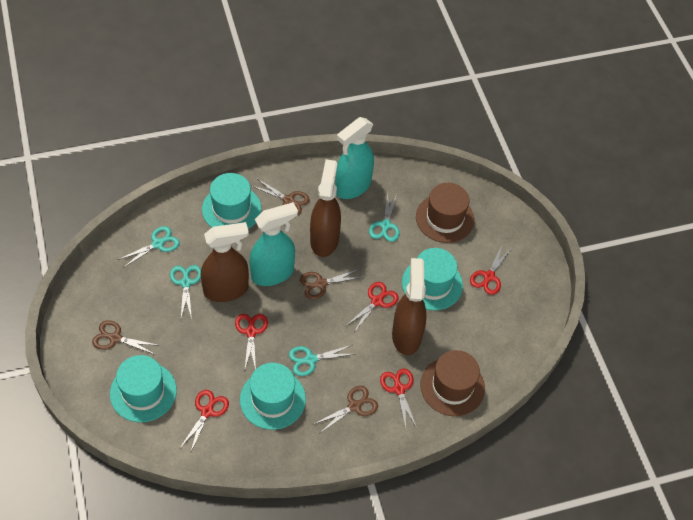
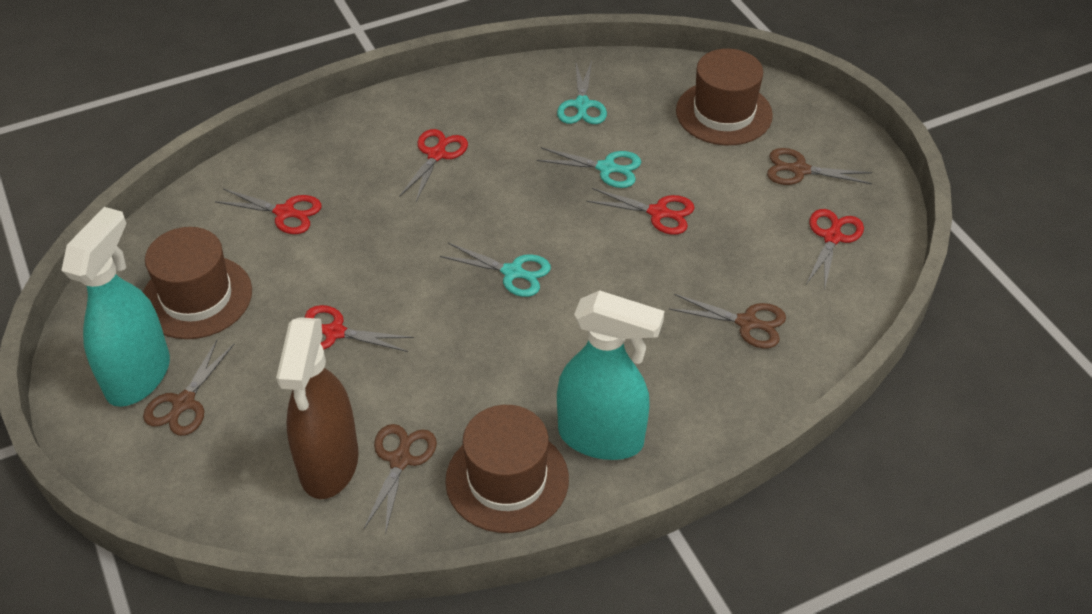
brown hat: [416,183,474,243] [420,350,485,416] = 2 -> [143,227,252,339] [445,405,569,533] [676,49,773,145] = 3
brown spray bottle: [201,222,249,302] [310,159,341,257] [392,258,427,355] = 3 -> [276,317,359,499] = 1
turquoise hat: [110,355,177,422] [202,173,261,229] [240,363,306,430] [402,248,463,310] = 4 -> none = 0
turquoise scissors: [118,226,180,268] [170,265,201,319] [289,345,354,376] [369,192,400,242] = 4 -> [440,243,551,297] [536,147,641,188] [557,61,607,124] = 3

